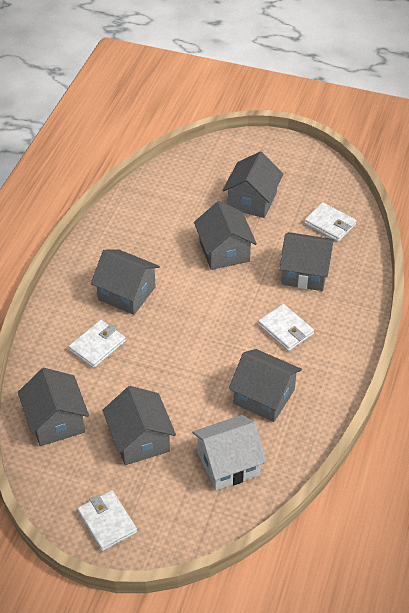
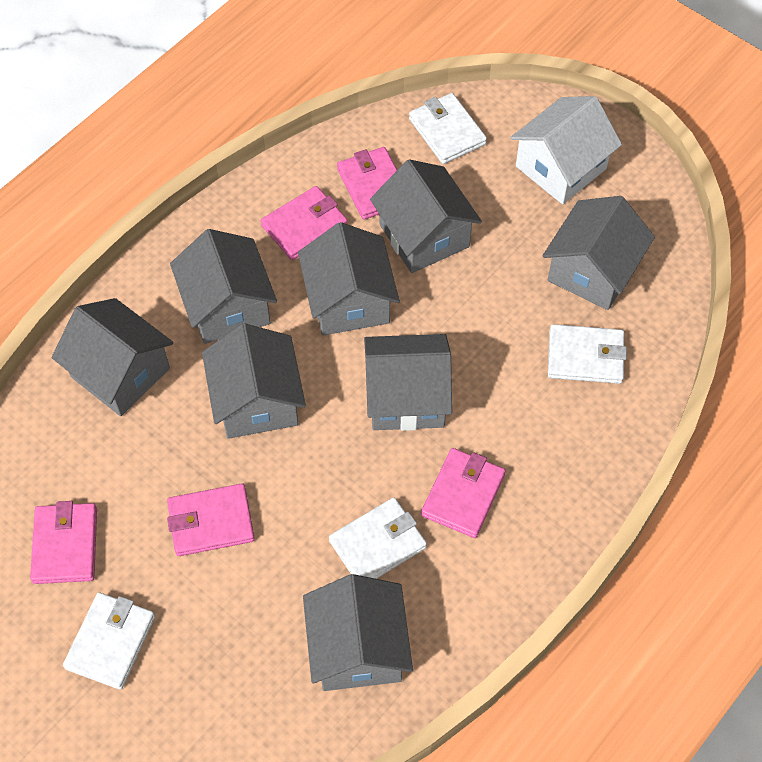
grey house: [18,368,89,446] [91,249,160,315] [102,386,176,465] [194,201,257,270] [223,151,283,218] [229,349,302,422] [279,232,335,291] = 7 -> [52,298,173,416] [170,229,277,344] [202,323,306,439] [298,222,400,336] [303,574,413,691] [364,334,452,431] [370,159,482,273] [542,196,655,310] = 8
pink wallet: none = 0 -> [30,501,97,584] [167,483,255,556] [261,186,348,260] [337,147,397,220] [421,448,506,538] = 5

